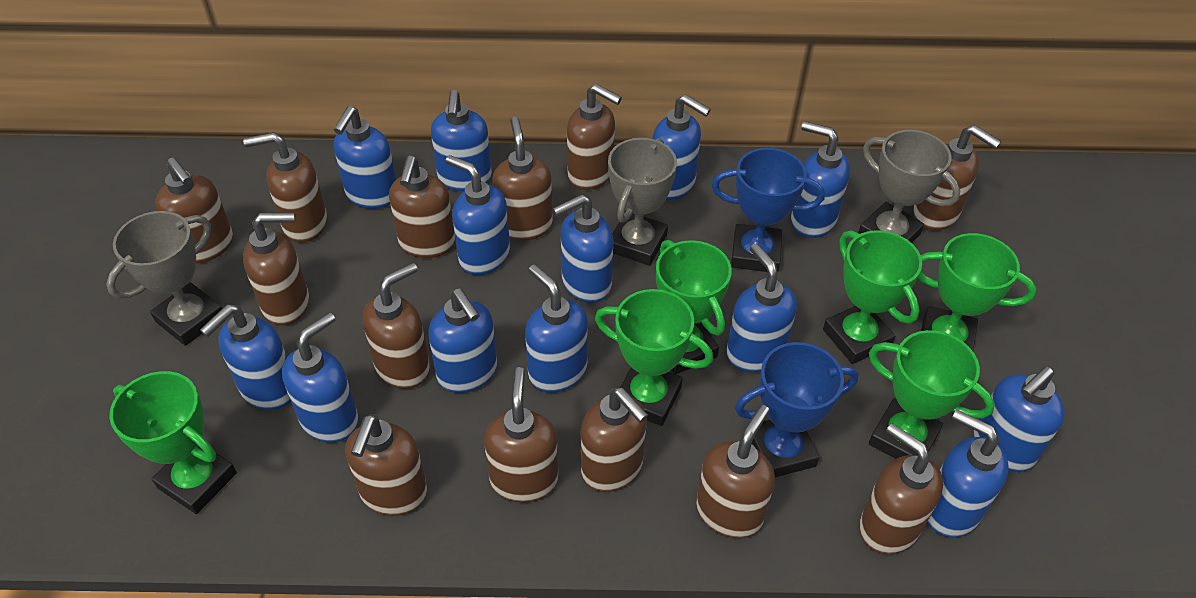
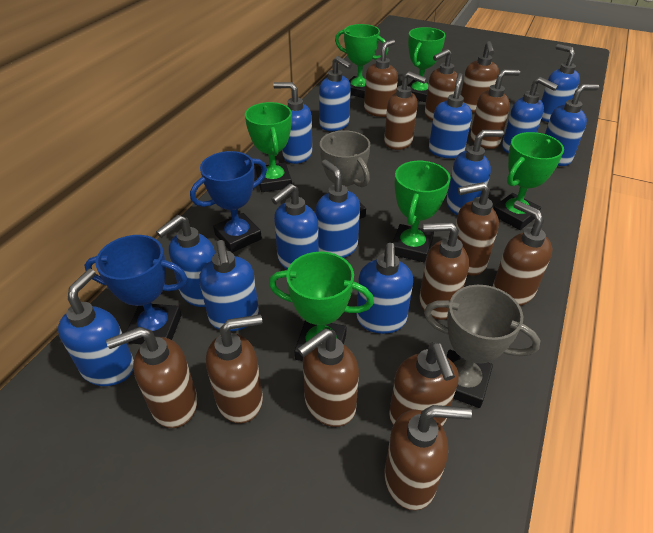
grey trophy: [106,211,222,346] [608,138,677,266] [858,130,960,243] = 3 -> [320,130,370,219] [424,285,541,408] = 2

